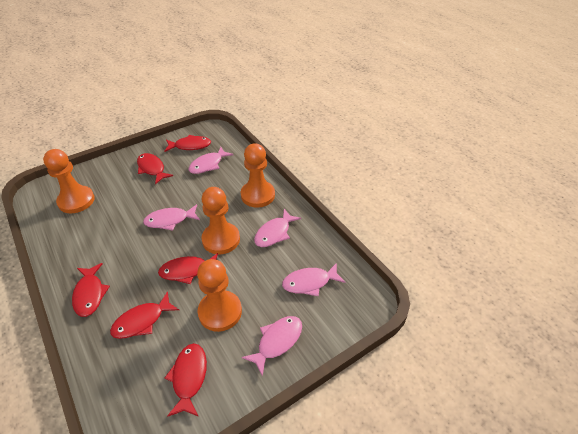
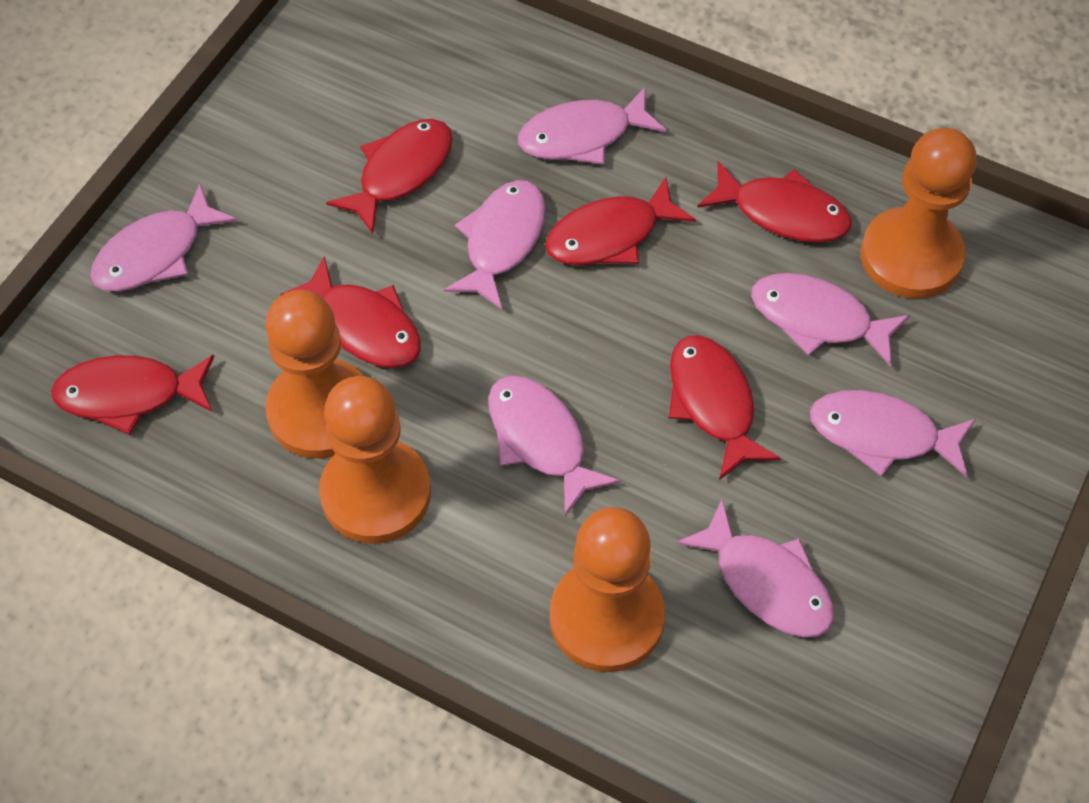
pink fish: [143,204,200,231] [189,147,233,174] [242,316,302,376] [254,209,301,247] [282,263,345,296] = 5 -> [90,183,237,292] [444,180,546,310] [488,376,620,516] [518,87,666,164] [676,499,834,637] [751,273,910,367] [810,390,975,477] = 7

